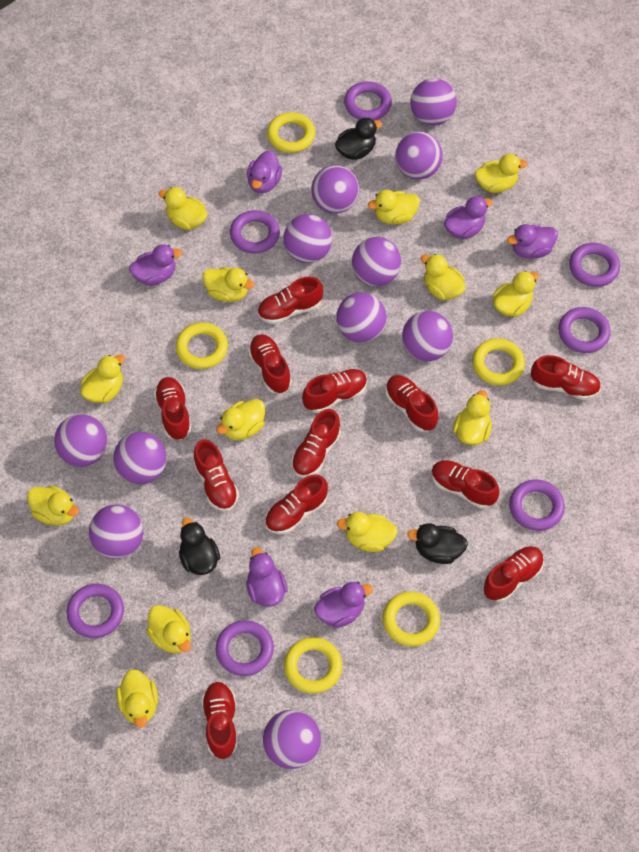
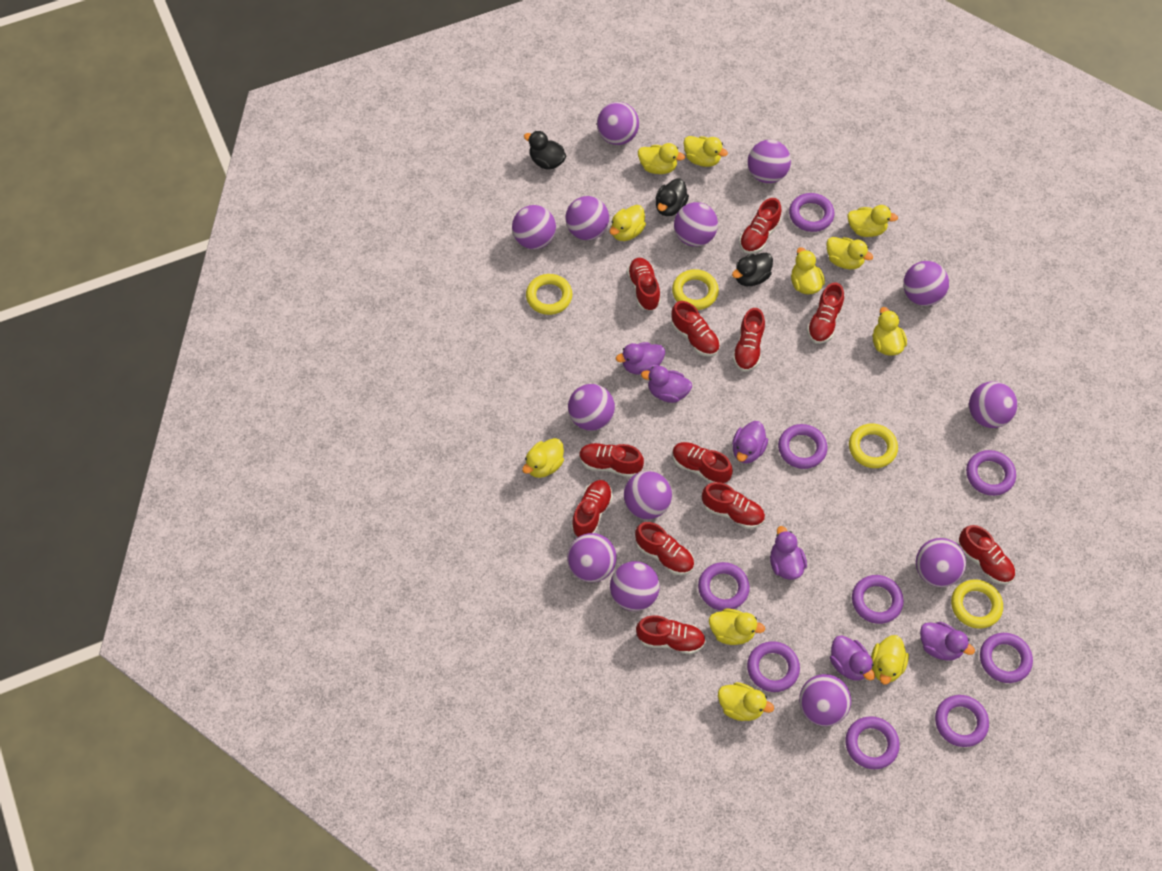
purple ball: [54,414,107,467] [89,505,143,559] [113,432,167,484] [263,710,321,769] [284,214,332,263] [311,165,359,213] [336,292,387,343] [352,237,401,286] [395,132,443,180] [402,311,453,361] [410,78,457,126] = 11 -> [512,205,556,249] [565,196,609,240] [567,533,617,582] [568,384,615,431] [597,102,639,145] [610,561,660,611] [624,471,672,519] [674,202,718,247] [748,140,791,183] [799,674,851,726] [903,261,949,306] [916,538,966,587] [969,381,1017,428] = 13
purple ring: [66,584,124,638] [216,620,274,676] [230,210,280,254] [344,82,392,121] [509,480,565,531] [558,307,611,353] [569,243,620,287] = 7 -> [698,562,750,611] [747,641,800,692] [778,424,827,469] [789,193,835,232] [846,716,900,769] [852,575,904,624] [935,695,989,747] [966,450,1016,496] [980,633,1033,683] = 9
yellow duck: [27,486,79,525] [80,355,125,403] [116,669,158,728] [146,605,191,653] [159,187,208,230] [203,267,255,302] [216,399,265,440] [337,512,398,552] [368,190,420,224] [421,254,466,300] [453,390,492,445] [475,154,528,193] [493,271,539,317] = 13 -> [522,438,564,478] [610,205,646,241] [638,143,685,174] [684,136,728,167] [709,609,765,645] [718,682,774,721] [791,247,825,295] [826,237,873,269] [847,205,898,237] [871,635,909,685] [873,307,907,356] = 11
yellow ring: [175,322,228,369] [267,112,315,153] [284,637,342,694] [382,591,440,646] [472,338,525,385] = 5 -> [526,274,572,315] [672,269,719,310] [849,424,898,468] [951,579,1003,629] = 4

